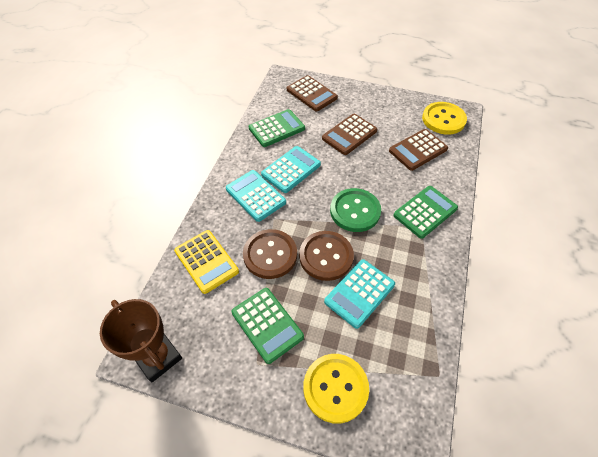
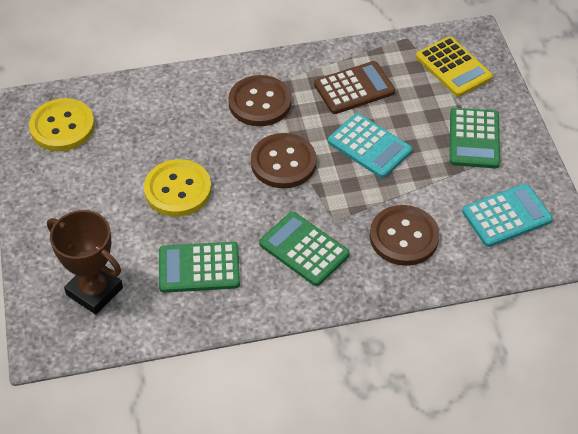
brown button: [243,229,297,279] [299,231,354,281] = 2 -> [228,75,291,126] [251,133,317,188] [370,205,440,266] = 3
brown calculator: [287,75,338,112] [322,114,377,155] [389,129,448,171] = 3 -> [314,61,395,114] = 1
green button: [330,188,381,232] = 1 -> none = 0
turquoise calculator: [226,170,286,222] [261,146,321,193] [324,259,395,329] = 3 -> [328,113,412,178] [462,184,553,247] = 2

